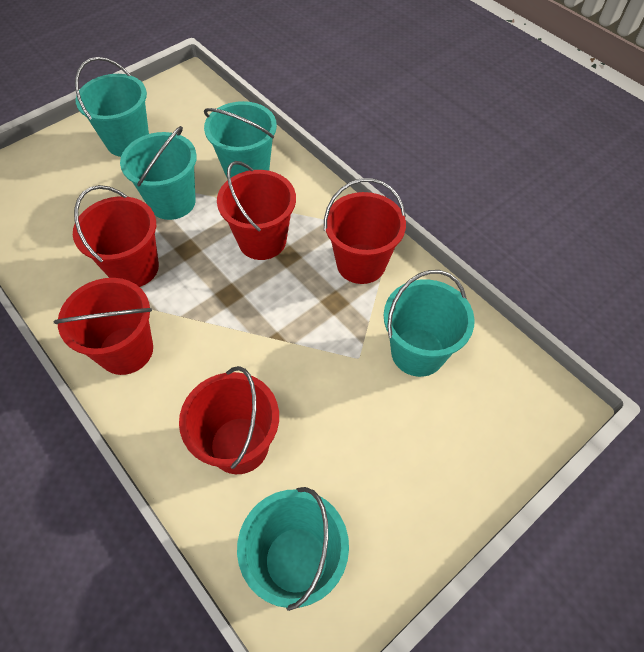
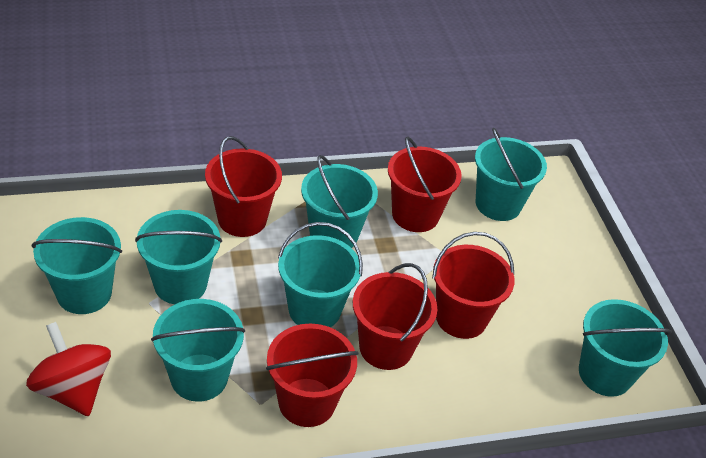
red spinning top: none = 0 -> [26,322,111,416] = 1
turquoise bucket: [75,57,149,157] [120,126,197,220] [204,101,277,177] [237,487,349,611] [384,270,475,377] = 5 -> [32,217,122,314] [135,210,222,304] [151,299,245,402] [278,222,363,327] [301,155,378,248] [475,128,547,221] [579,299,672,397] = 7

